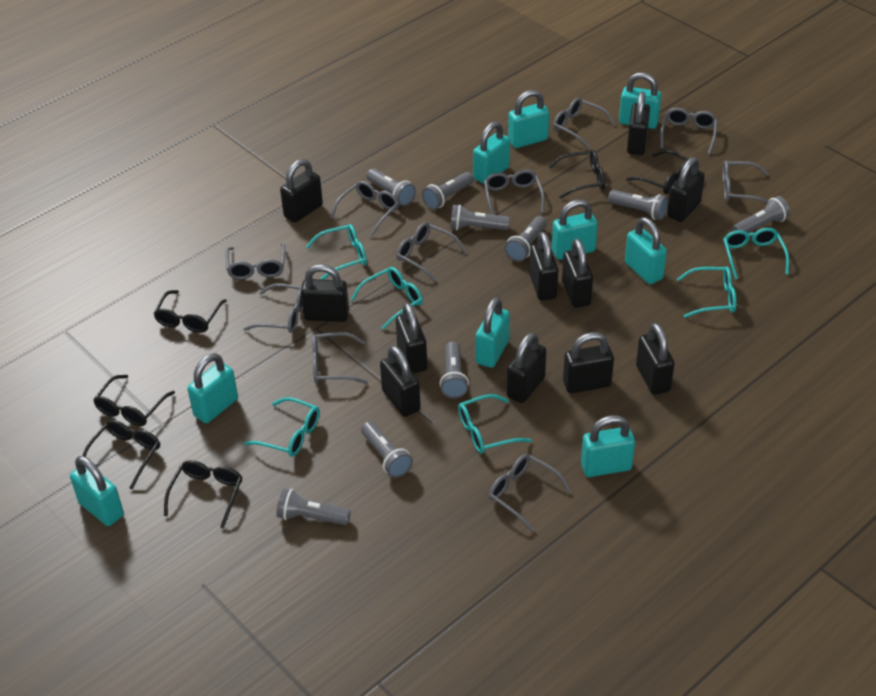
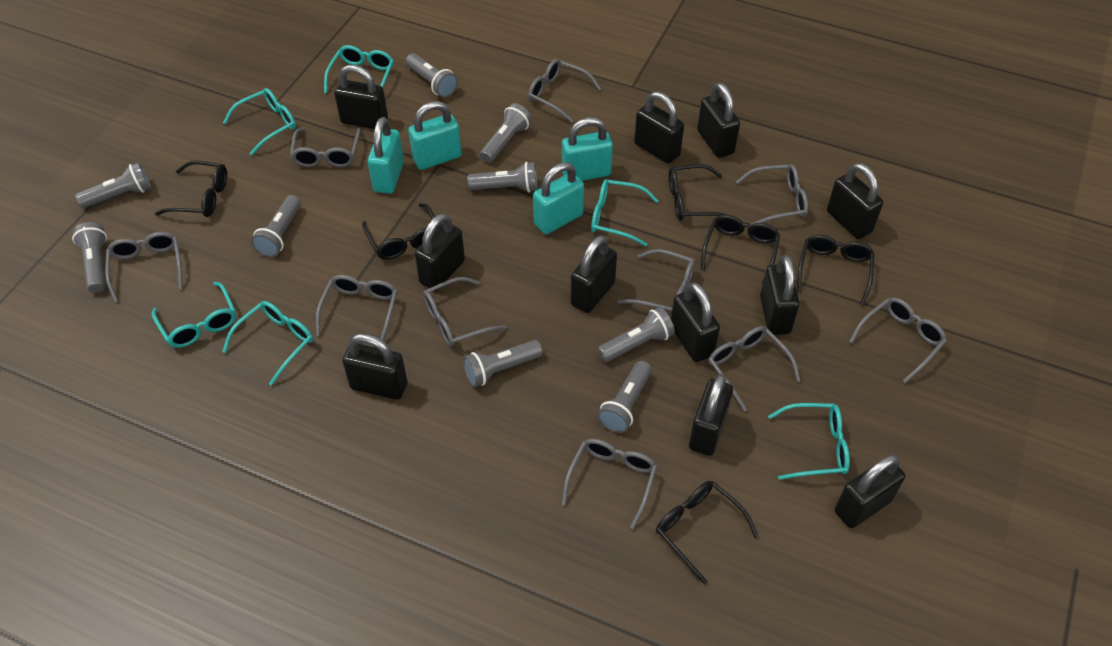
turquoise padlock: [70,456,124,526] [187,353,238,423] [473,121,510,184] [475,297,510,368] [508,90,549,148] [552,199,598,260] [581,415,635,477] [619,72,662,129] [625,217,667,284] = 9 -> [368,117,404,194] [408,101,462,170] [533,162,584,234] [562,117,613,181] = 4

